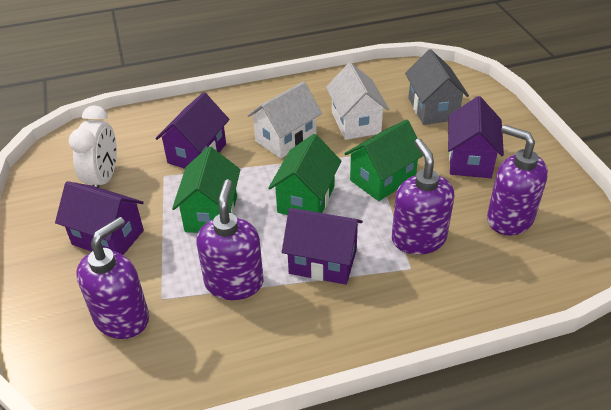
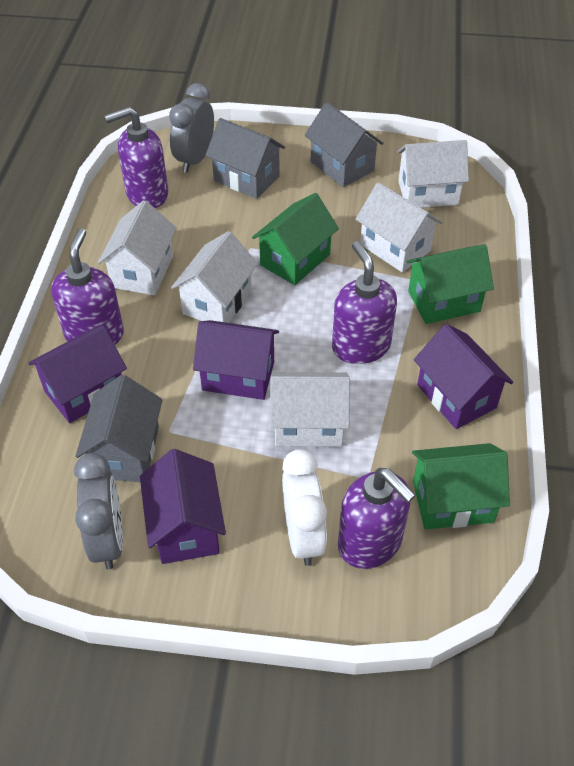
grey clock: none = 0 -> [74,453,123,569] [169,83,214,173] = 2
grey house: [405,49,469,125] = 1 -> [75,375,162,482] [205,118,285,199] [305,102,383,187] = 3
white house: [247,82,322,159] [326,62,389,140] = 2 -> [98,200,177,295] [171,231,258,323] [270,372,350,447] [356,182,443,272] [397,140,469,208] = 5

